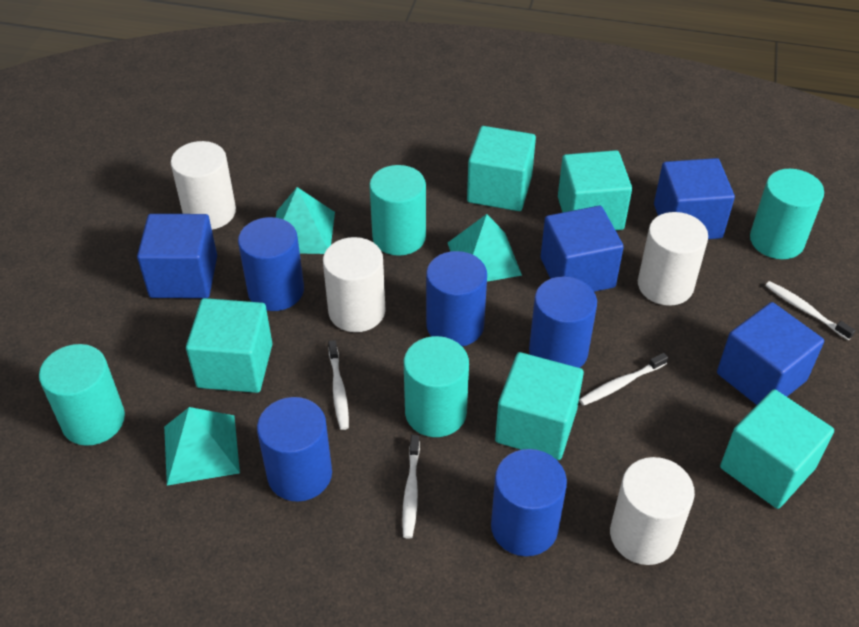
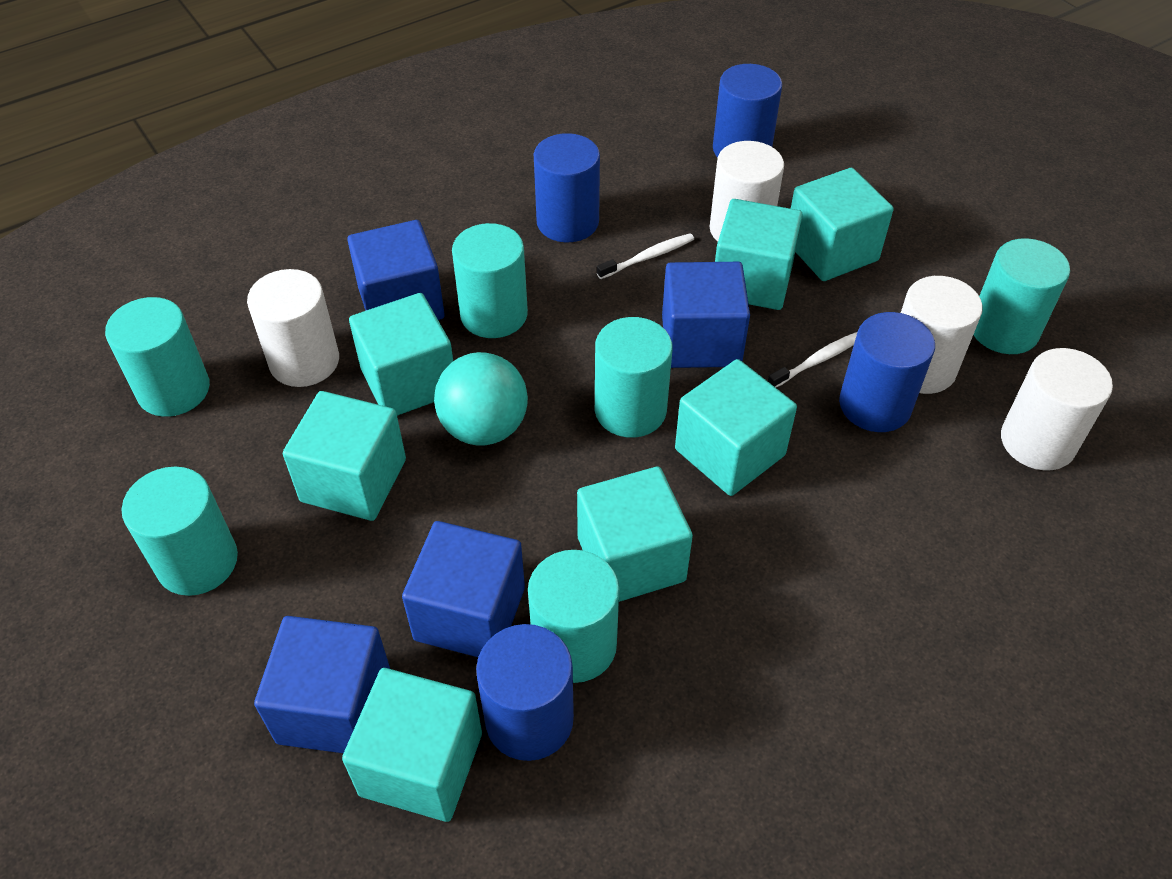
blue cylinder: [238,217,304,311] [257,397,332,502] [426,251,487,346] [491,449,567,556] [529,276,597,368] = 5 -> [476,624,574,761] [534,133,600,242] [713,64,782,158] [839,312,935,432] = 4
turquoise ball: none = 0 -> [434,352,528,446] = 1
turquoise cube: [186,298,272,393] [467,126,536,211] [495,352,584,460] [558,150,632,230] [720,389,834,509] = 5 -> [283,391,406,521] [342,668,482,822] [349,293,453,416] [577,467,693,602] [675,359,797,496] [715,199,803,310] [791,168,893,281] = 7
turquoise cylinder: [39,344,125,446] [369,165,426,256] [404,336,469,437] [750,169,824,259] = 4 -> [105,297,210,417] [122,467,238,596] [452,223,528,338] [528,550,619,683] [595,317,673,438] [973,238,1070,354] = 6
turquoise pyramid: [164,407,240,485] [276,187,335,254] [448,214,522,282] = 3 -> none = 0
white toothbrush: [328,340,349,430] [402,435,420,538] [579,353,668,406] [765,281,856,340] = 4 -> [597,234,694,279] [768,332,857,388] = 2

